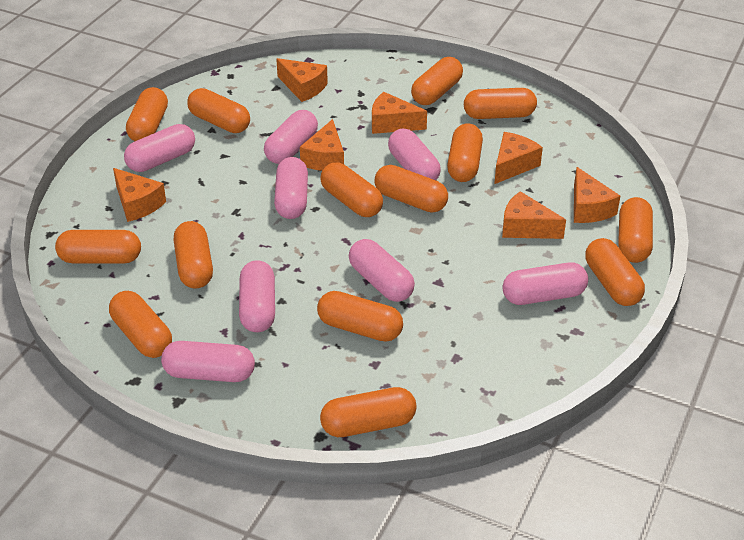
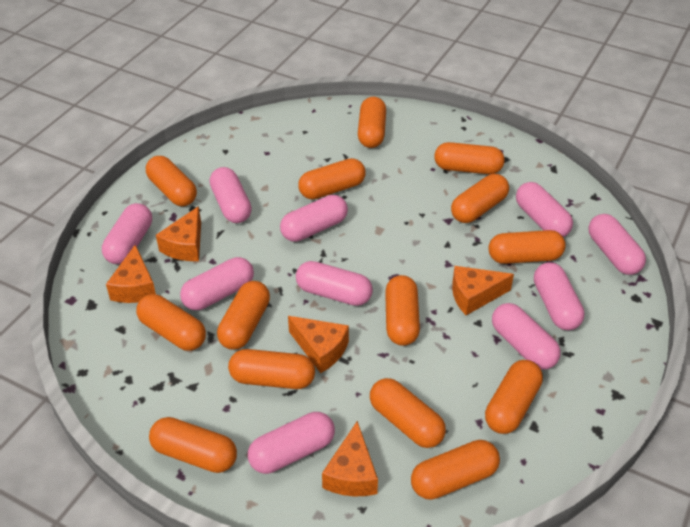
orange cheese: [113,168,166,222] [276,58,328,102] [300,119,344,171] [372,92,427,134] [494,132,543,184] [502,191,566,239] [574,167,620,223] = 7 -> [106,245,156,303] [156,206,201,261] [288,316,349,373] [322,421,378,496] [452,266,514,315] = 5
pink capsule: [124,124,195,172] [161,341,255,382] [239,260,275,332] [264,110,318,164] [274,157,308,219] [349,239,415,302] [388,129,441,180] [502,262,588,305] = 8 -> [102,203,152,264] [180,257,254,310] [210,167,252,223] [248,412,335,474] [280,195,348,242] [296,261,373,306] [492,303,561,370] [516,182,573,237] [534,262,585,330] [588,214,646,275] = 10

